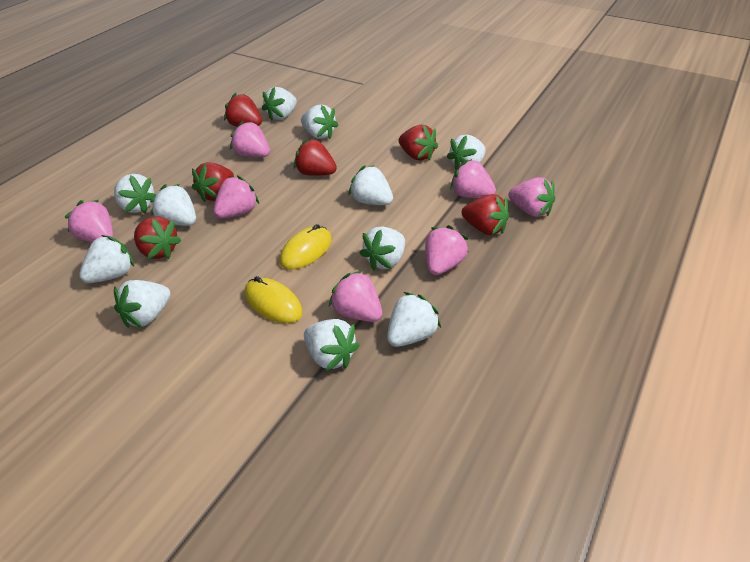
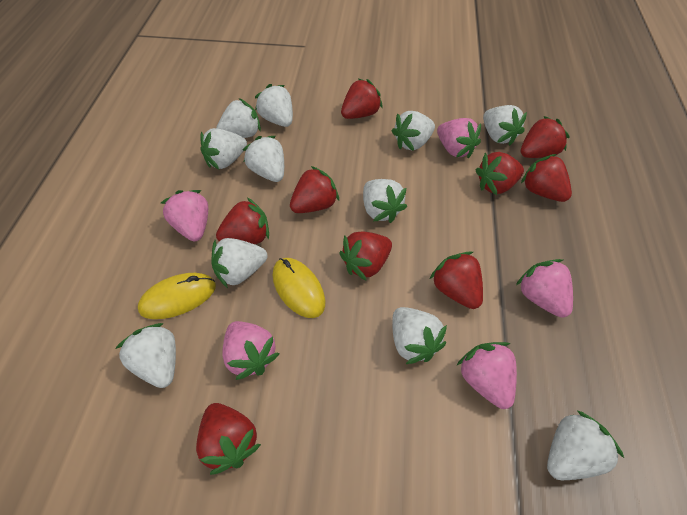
pink strawberry: [65,200,113,242] [213,175,259,218] [230,121,270,157] [329,270,382,322] [425,225,469,275] [451,159,496,198] [509,177,555,217] = 7 -> [161,190,208,241] [222,321,279,380] [437,118,481,158] [456,342,517,409] [516,259,573,318] = 5
red strawberry: [134,217,181,259] [192,162,234,202] [224,93,262,127] [294,139,337,176] [399,125,438,161] [462,194,509,235] = 6 -> [196,403,261,475] [216,197,269,244] [290,166,339,213] [339,231,392,280] [341,79,383,119] [430,251,483,309] [476,152,524,195] [521,116,570,158] [521,154,572,202] = 9

